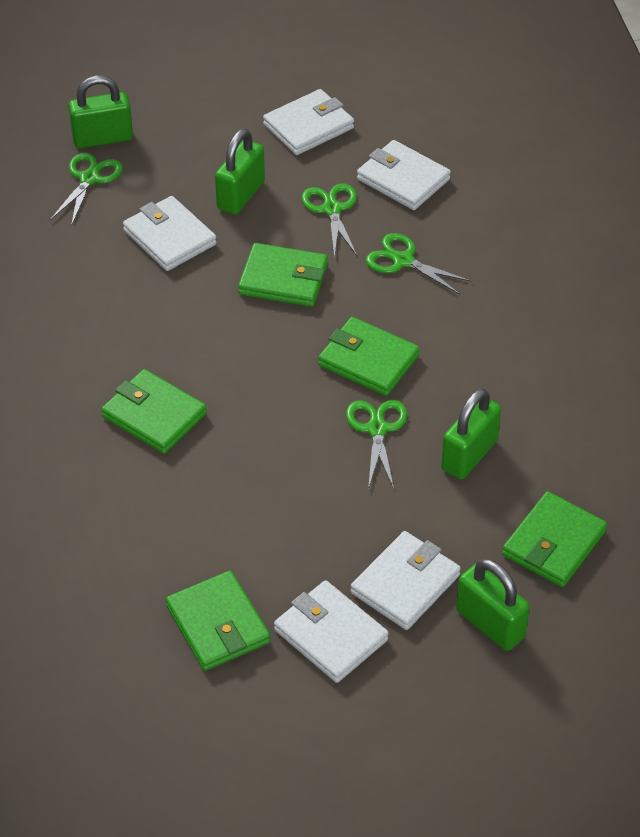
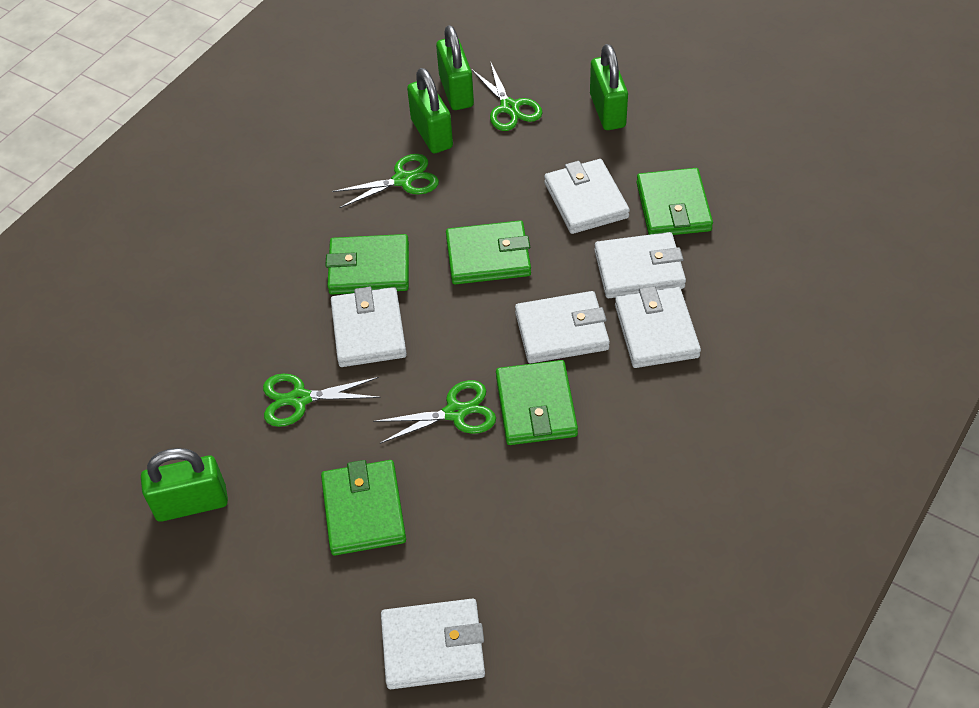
white wallet: [123,196,217,271] [263,89,354,155] [274,580,389,683] [351,531,461,630] [357,140,451,210] = 5 -> [331,287,407,367] [381,598,485,689] [515,291,610,363] [544,159,630,234] [594,232,686,298] [615,286,701,368] = 6

